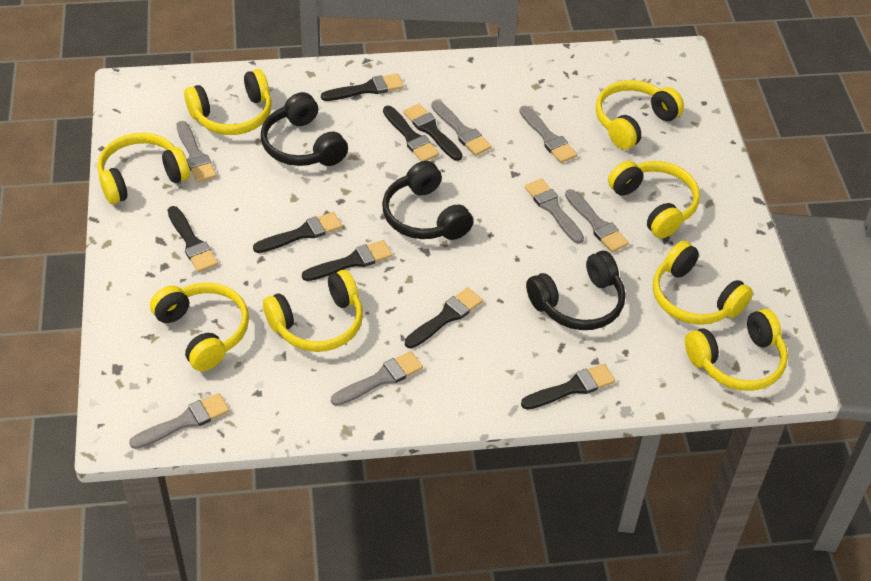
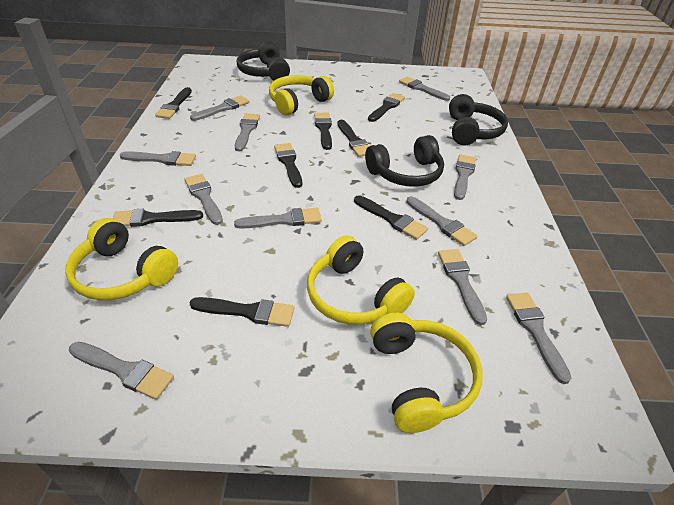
grey brush: [129,393,229,449] [176,121,217,182] [331,351,423,406] [431,100,492,156] [519,106,577,163] [525,179,584,244] [565,189,629,252] = 7 -> [69,342,174,400] [120,151,196,166] [185,174,223,225] [190,95,249,121] [234,208,322,229] [235,113,260,151] [399,77,450,101] [406,196,477,246] [438,249,487,325] [454,154,476,200] [506,293,571,384] = 11
yellow headphones: [97,133,190,204] [150,282,249,371] [184,69,272,135] [263,270,363,352] [596,80,684,150] [608,161,700,238] [653,241,753,325] [685,309,788,391] = 8 -> [65,218,178,300] [269,75,334,115] [307,235,415,325] [370,313,482,433] = 4

